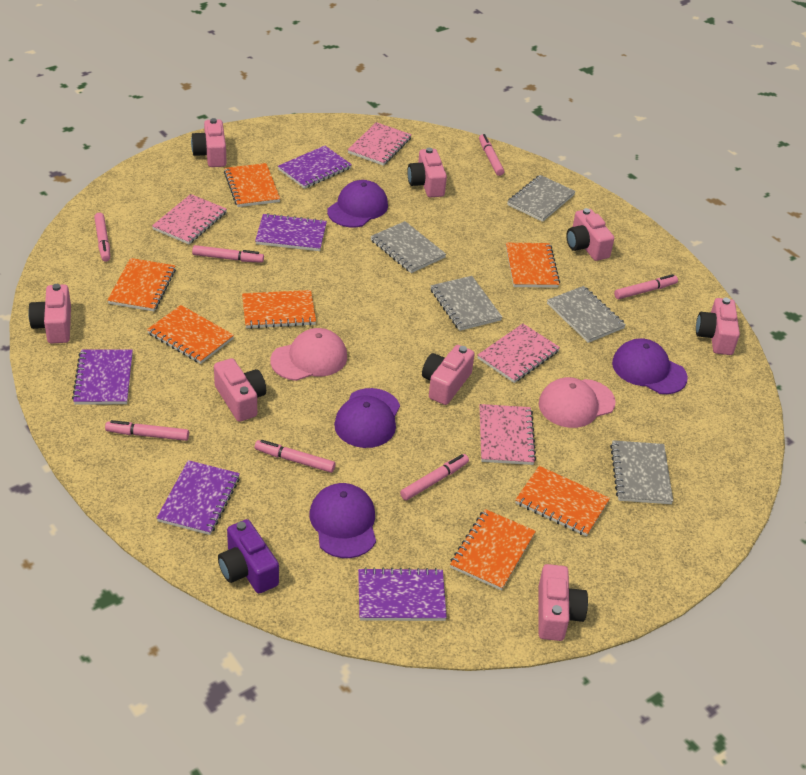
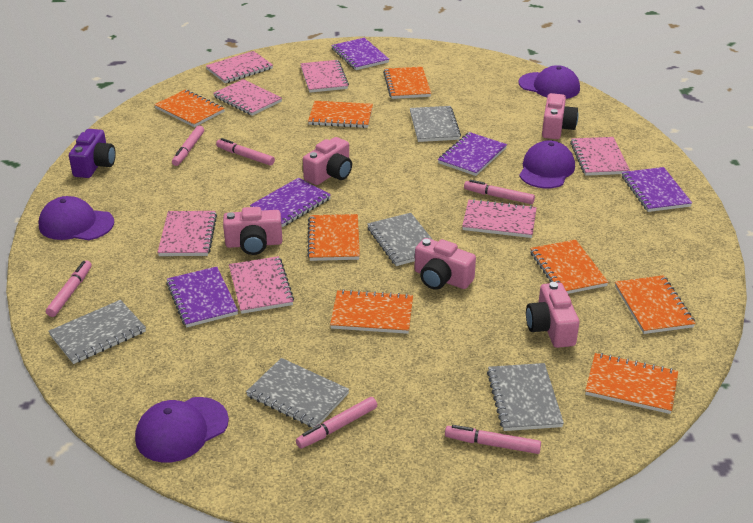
orange notebook: [107,258,176,311] [147,305,234,364] [224,163,280,207] [242,290,316,329] [450,509,536,591] [506,243,560,288] [515,466,610,537] = 7 -> [154,90,225,127] [307,214,360,261] [308,101,373,128] [330,289,413,334] [383,67,431,99] [530,239,608,294] [585,353,678,414] [615,275,696,334] = 8
pink camera: [28,284,71,344] [191,118,227,167] [214,358,266,422] [407,148,447,197] [422,345,475,405] [538,564,588,641] [566,208,614,261] [696,298,740,355] = 8 -> [223,207,282,255] [303,137,352,185] [414,238,476,290] [526,282,579,348] [542,93,578,139] = 5
pink cap: [270,328,347,381] [539,377,616,428] = 2 -> none = 0
pink marker: [94,213,110,262] [105,420,189,441] [192,245,264,263] [255,440,335,473] [400,454,469,500] [479,134,504,176] [614,274,678,299] = 7 -> [46,261,92,317] [172,125,204,166] [216,138,275,166] [296,397,377,449] [445,425,541,454] [464,180,535,204] = 6
pink notebook: [152,194,227,244] [348,122,412,166] [478,324,560,383] [480,404,536,465] = 4 -> [157,211,217,256] [206,51,273,83] [213,79,282,116] [229,256,294,314] [300,60,349,93] [462,199,537,238] [570,137,630,176] = 7

